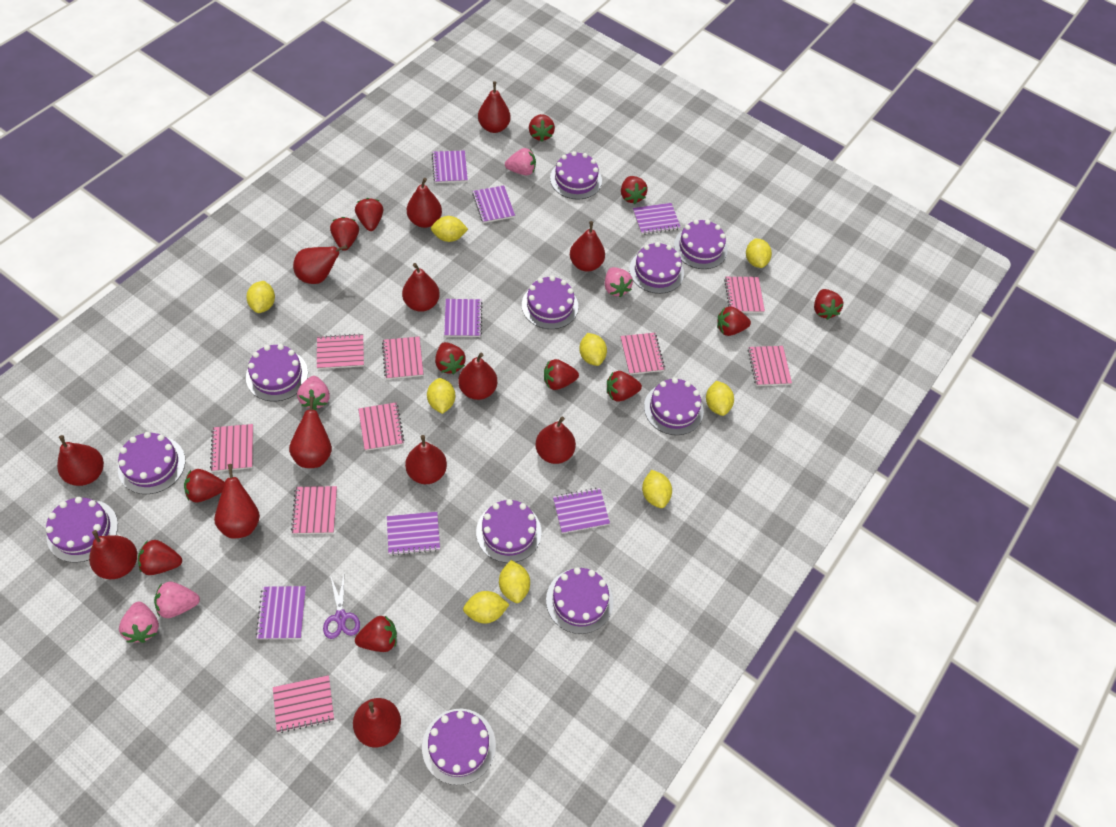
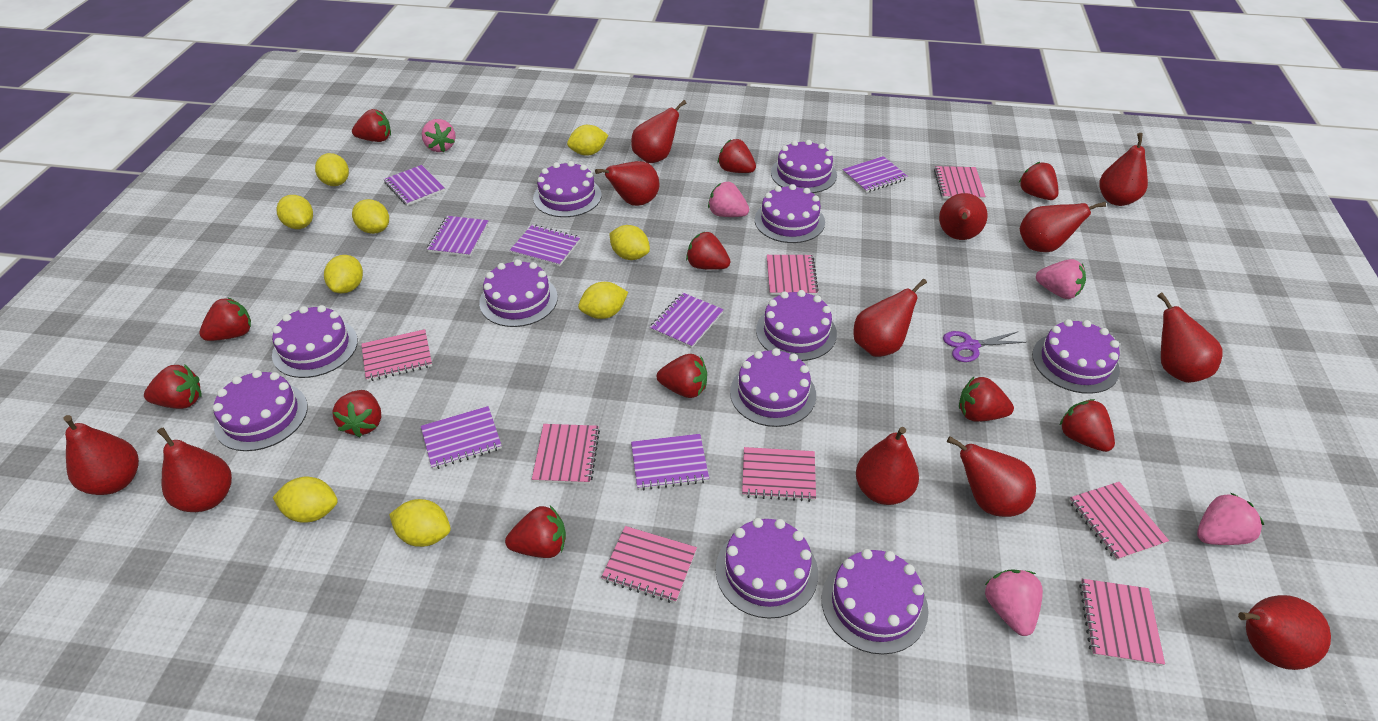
pink notebook: [210,424,253,472] [273,675,334,733] [291,486,337,534] [317,334,364,369] [358,402,405,451] [382,337,423,379] [621,333,665,375] [724,277,765,313] [748,346,792,386] = 9 -> [361,329,432,381] [532,424,600,484] [601,526,697,603] [742,447,816,502] [767,255,819,295] [934,166,986,200] [1069,482,1169,561] [1079,579,1165,666] = 8
red pear: [57,435,104,486] [89,530,137,579] [214,464,260,538] [289,397,332,468] [293,245,348,284] [353,698,401,747] [402,263,440,312] [405,435,447,484] [407,178,442,228] [458,353,497,400] [478,81,510,133] [535,417,576,464] [570,221,605,271] = 13 -> [64,415,139,495] [157,427,232,512] [595,161,659,206] [631,100,686,163] [854,279,927,357] [856,427,919,505] [939,193,988,240] [947,436,1036,517] [1020,202,1106,252] [1099,133,1148,206] [1157,292,1223,383] [1238,595,1331,670] = 12
red strawberry: [138,540,182,575] [184,469,225,502] [330,217,359,251] [355,198,383,231] [355,616,397,652] [435,342,466,374] [529,114,555,142] [544,359,579,390] [607,371,642,402] [621,176,648,204] [717,306,751,336] [814,289,843,320] = 12 -> [144,365,202,409] [199,297,251,341] [332,390,381,437] [352,109,391,142] [505,506,566,558] [657,354,707,398] [686,232,731,270] [718,139,756,173] [959,377,1014,422] [1019,162,1059,200] [1059,399,1115,452] = 11

